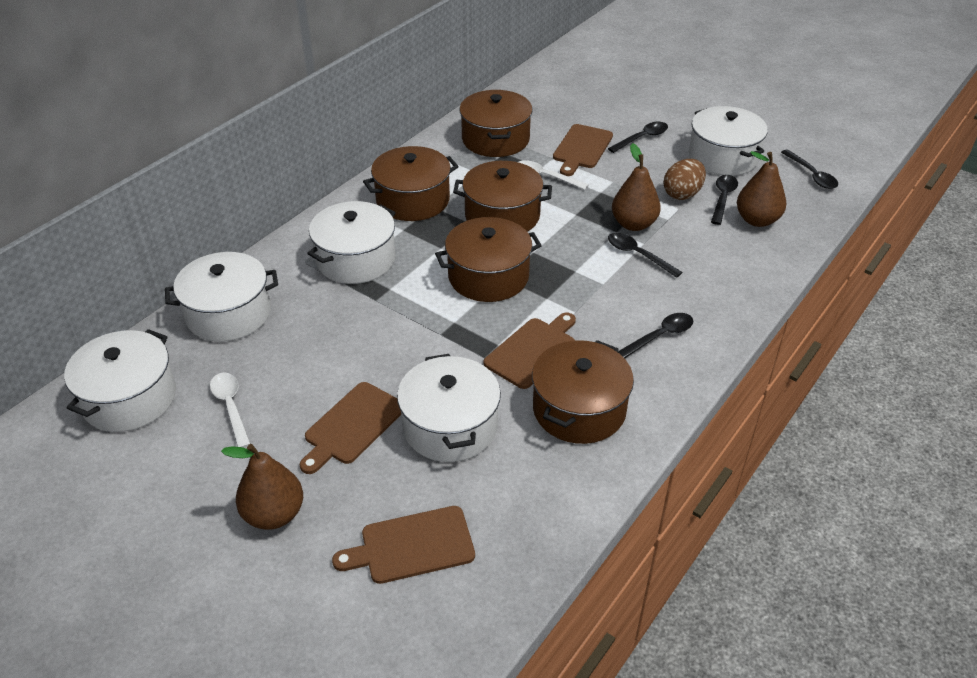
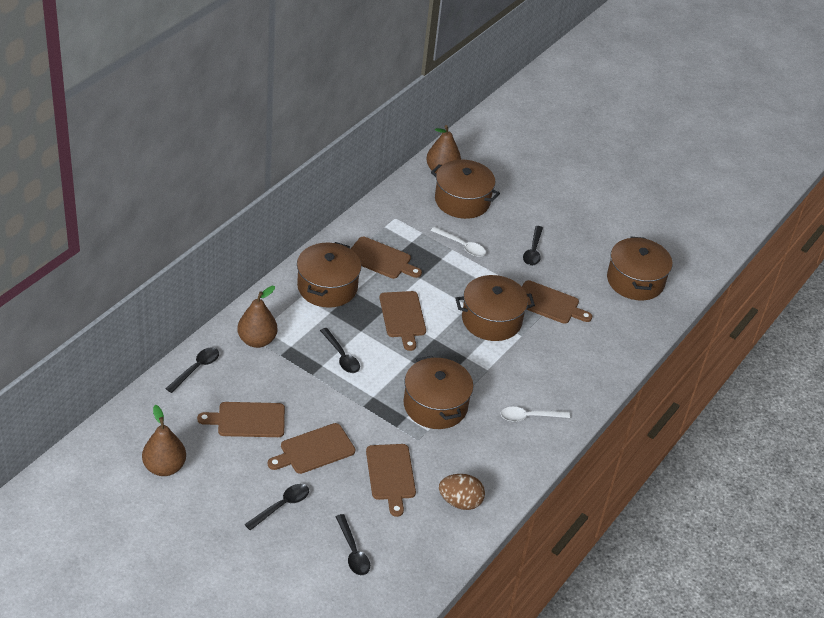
brown cutting board: [300,382,401,474] [332,506,475,584] [483,312,576,389] [553,124,613,176] = 4 -> [197,402,285,437] [268,423,355,474] [351,237,422,279] [366,444,416,517] [380,291,426,351] [522,280,592,324] = 6
white pot: [64,329,176,432] [165,252,278,342] [307,201,396,284] [397,354,501,462] [689,106,768,176] = 5 -> none = 0

